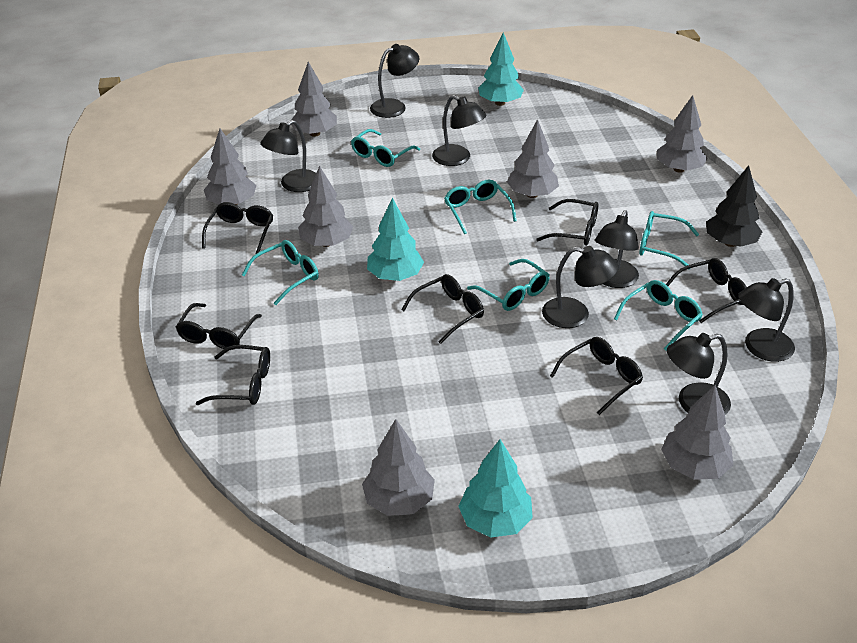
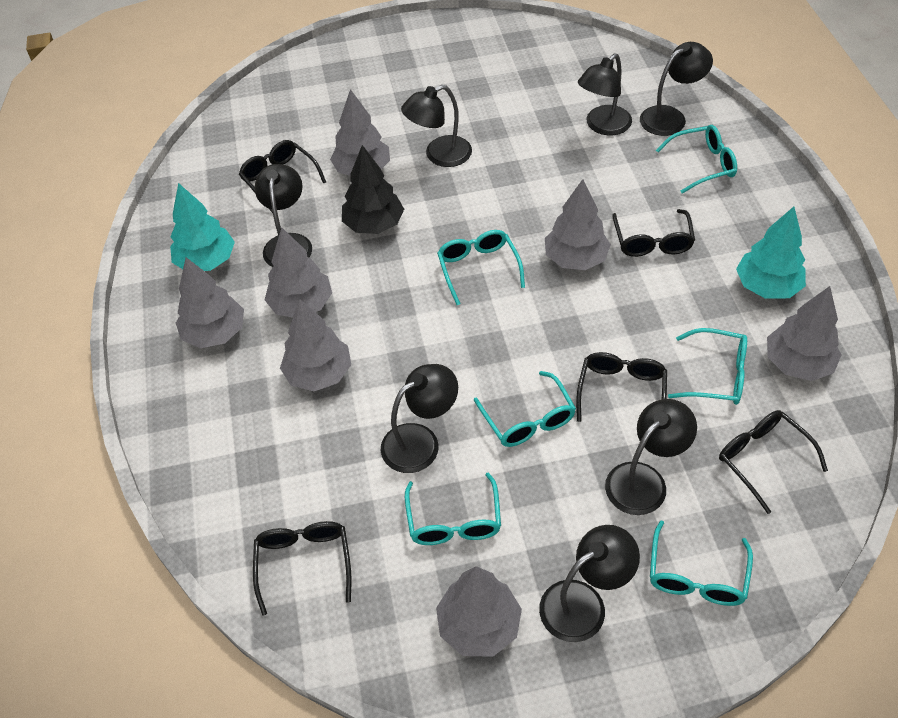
black glasses: [176,303,262,350] [196,345,270,405] [202,202,273,254] [401,274,484,344] [536,199,598,246] [550,337,643,415] [666,258,747,323] = 7 -> [239,140,326,213] [253,521,351,616] [576,352,667,422] [612,209,695,257] [719,410,828,514] = 5
turquoise tree: [367,198,424,281] [458,439,533,538] [478,32,524,106] = 3 -> [170,183,235,271] [736,207,806,298] = 2

